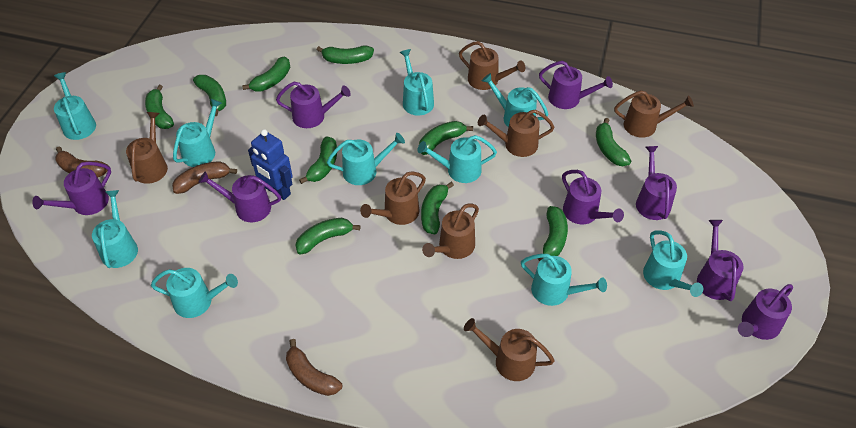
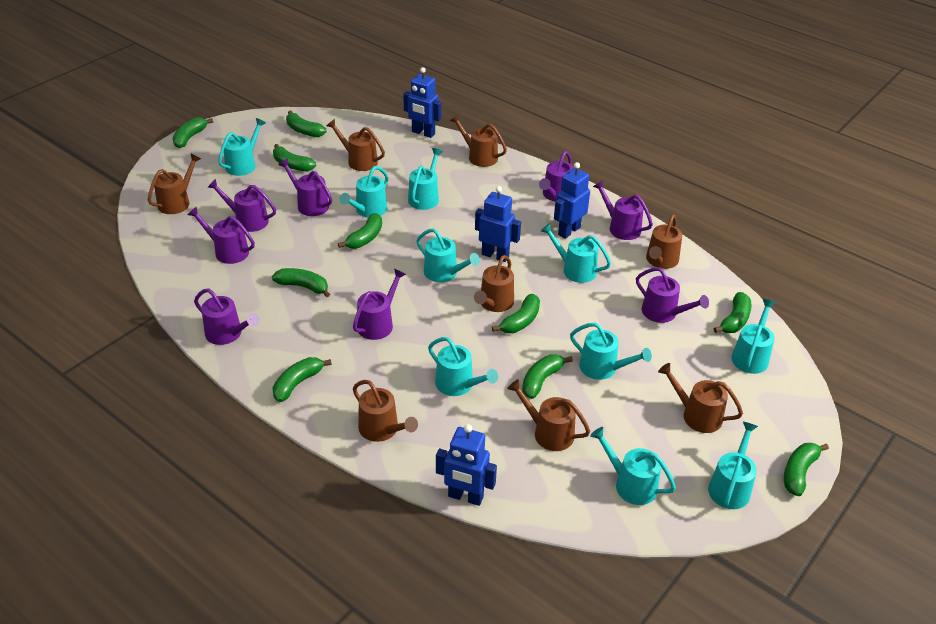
blue robot: [248,129,293,200] = 1 -> [403,67,441,138] [436,424,497,506] [475,186,521,262] [554,162,590,239] = 4
brown banana: [55,147,109,177] [172,161,237,194] [286,339,342,396] = 3 -> none = 0
brown watering can: [126,112,168,184] [360,172,426,225] [422,204,479,259] [459,41,525,90] [464,318,555,381] [478,110,554,157] [614,90,694,138] = 7 -> [148,153,201,214] [327,119,385,171] [353,380,418,442] [450,114,507,167] [474,255,514,312] [507,379,590,451] [646,214,682,269] [658,363,743,433] = 8

